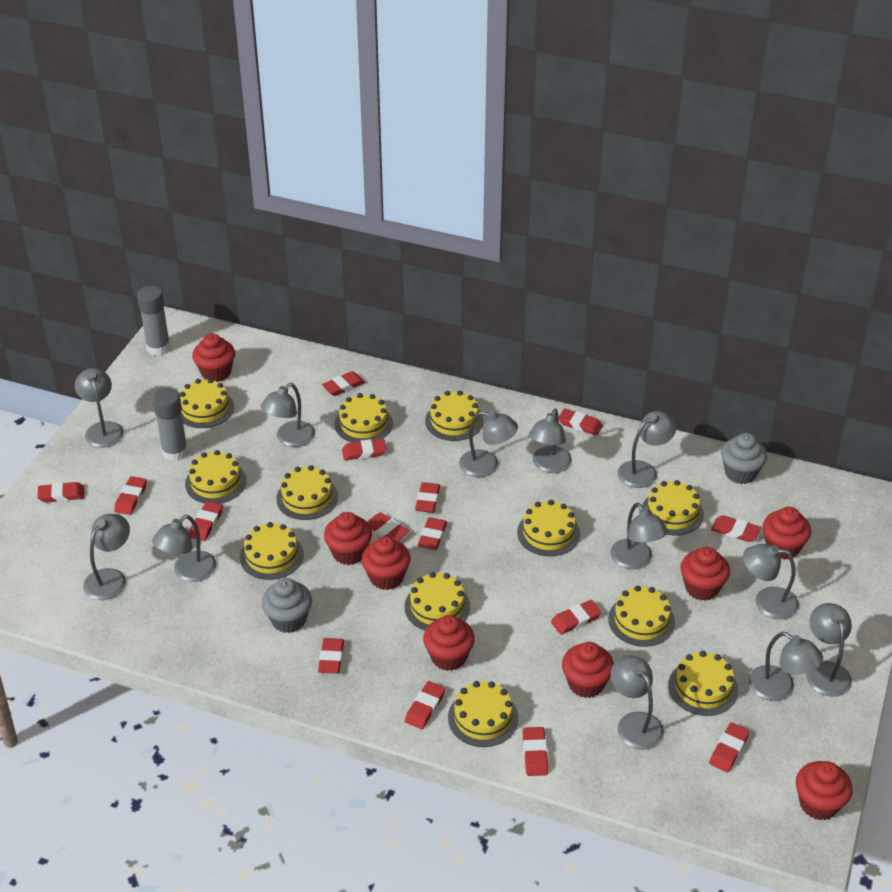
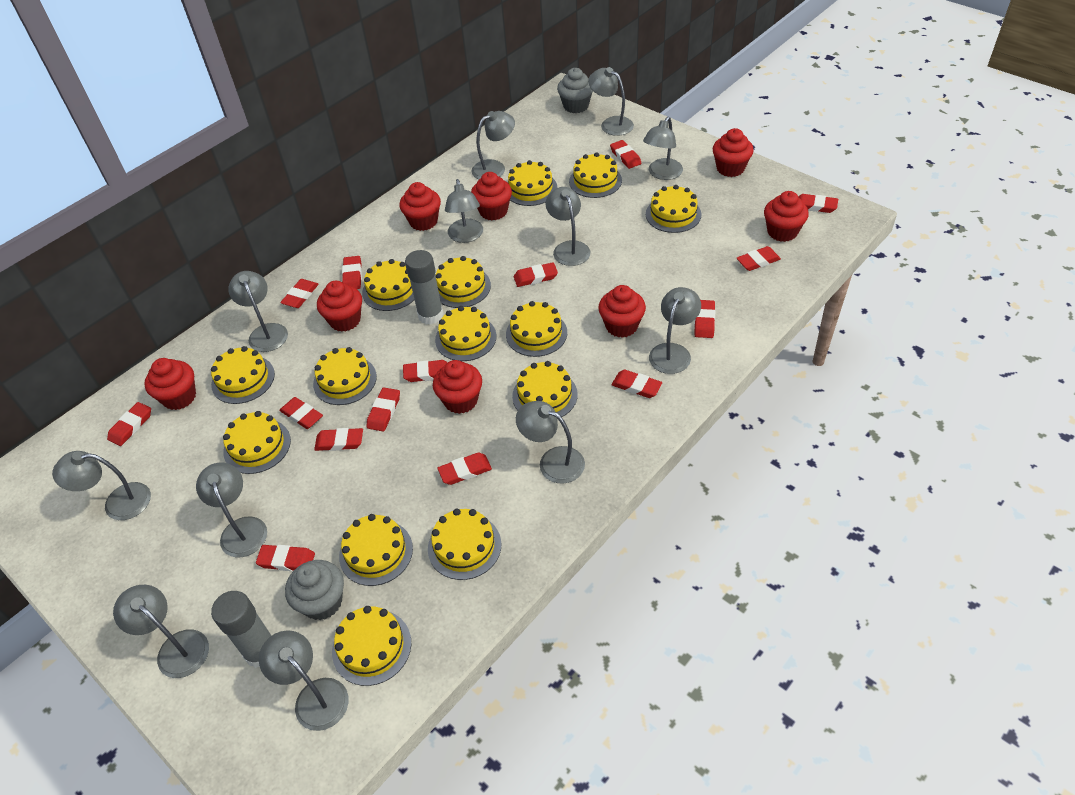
yellow cake: [180,378,234,428] [185,450,246,504] [240,522,304,580] [276,465,338,520] [334,393,393,443] [405,572,470,630] [425,391,484,441] [448,681,518,747] [517,500,580,556] [608,585,675,647] [642,480,704,536] [668,651,738,716] = 12 -> [211,346,275,404] [223,411,291,474] [313,347,377,405] [332,606,411,686] [339,514,413,586] [362,259,415,311] [428,508,501,580] [435,306,496,361] [436,256,491,308] [506,301,567,357] [507,160,557,206] [512,361,578,417] [569,152,622,198] [646,185,701,233] = 14

